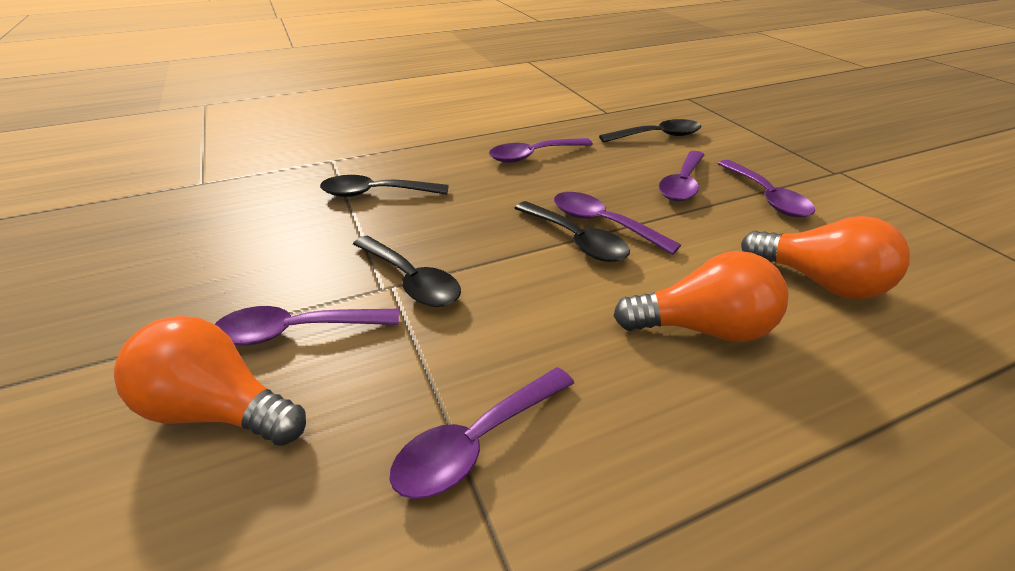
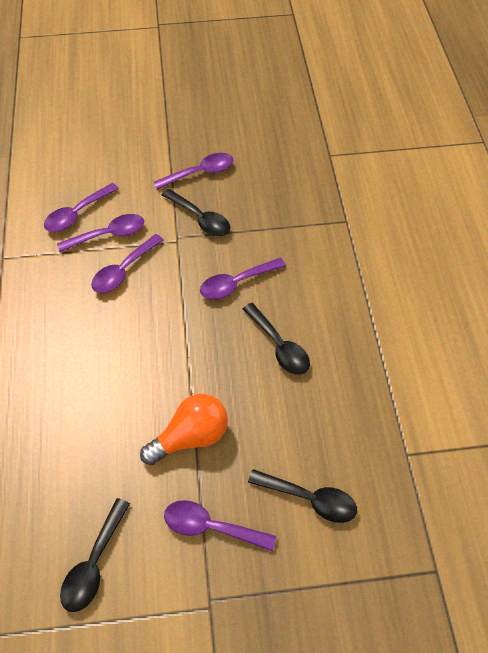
orange light bulb: [114,316,306,446] [614,251,788,342] [741,216,910,299] = 3 -> [140,394,228,465] = 1

